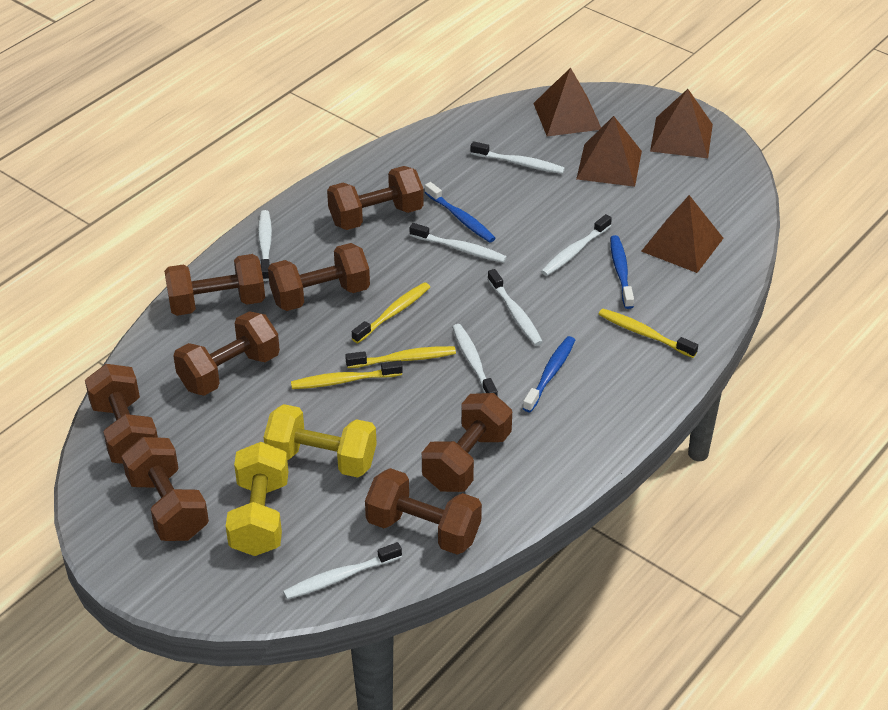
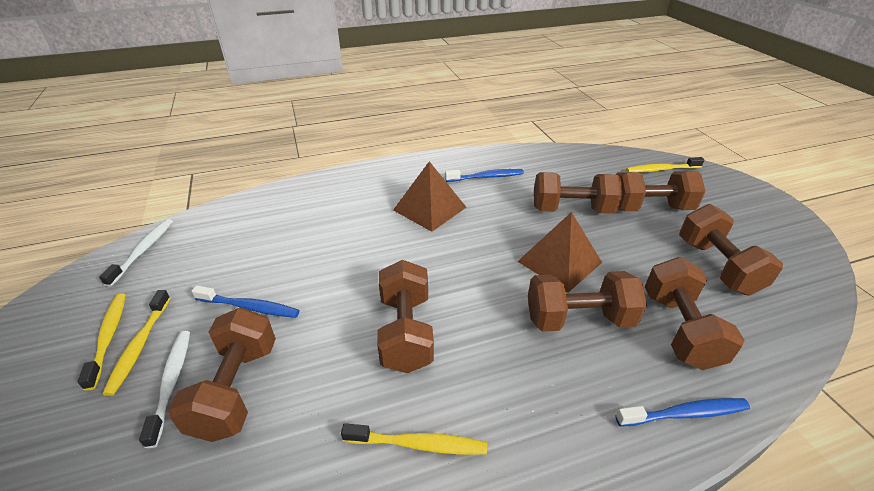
brown dumbbell: [85,364,158,464] [122,437,209,541] [164,254,265,316] [173,311,280,396] [268,243,370,311] [327,166,424,230] [365,468,482,555] [422,393,512,492] = 8 -> [167,307,276,442] [377,260,434,373] [528,271,647,332] [534,172,622,214] [615,171,706,211] [645,257,745,370] [679,204,783,296] = 7
brown pyramid: [533,68,601,136] [576,116,642,187] [641,195,724,273] [650,89,713,158] = 4 -> [393,161,466,232] [517,212,602,293] = 2
white toothbrush: [258,210,272,281] [283,542,402,599] [410,223,507,263] [452,324,498,396] [471,141,565,174] [488,269,543,346] [541,214,612,276] = 7 -> [99,219,173,287] [139,331,190,448] = 2
yellow dumbbell: [226,442,288,556] [264,404,377,478] = 2 -> none = 0

